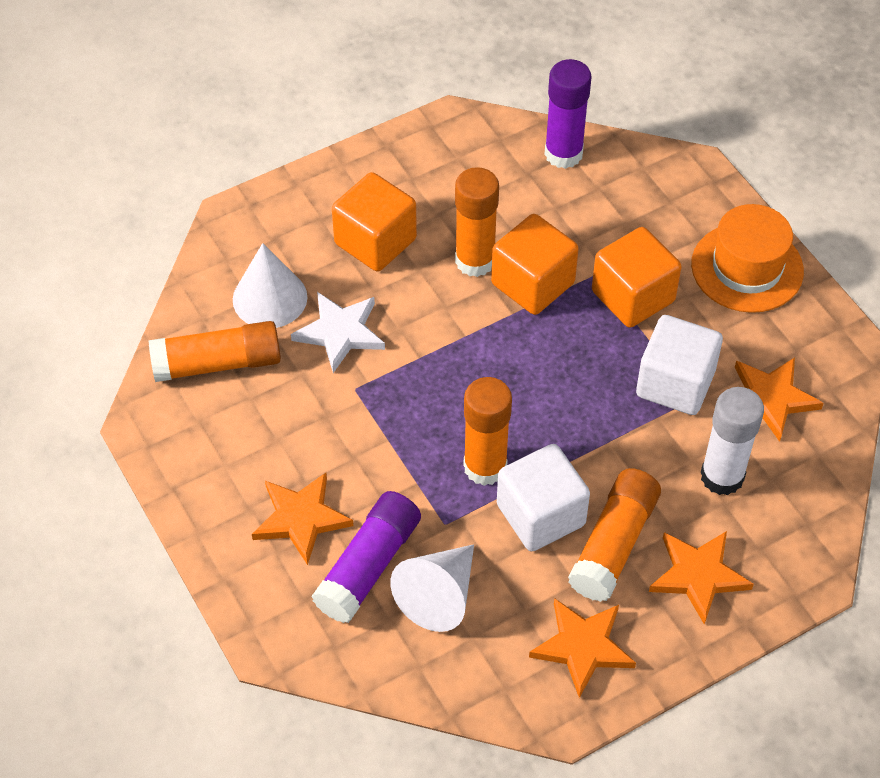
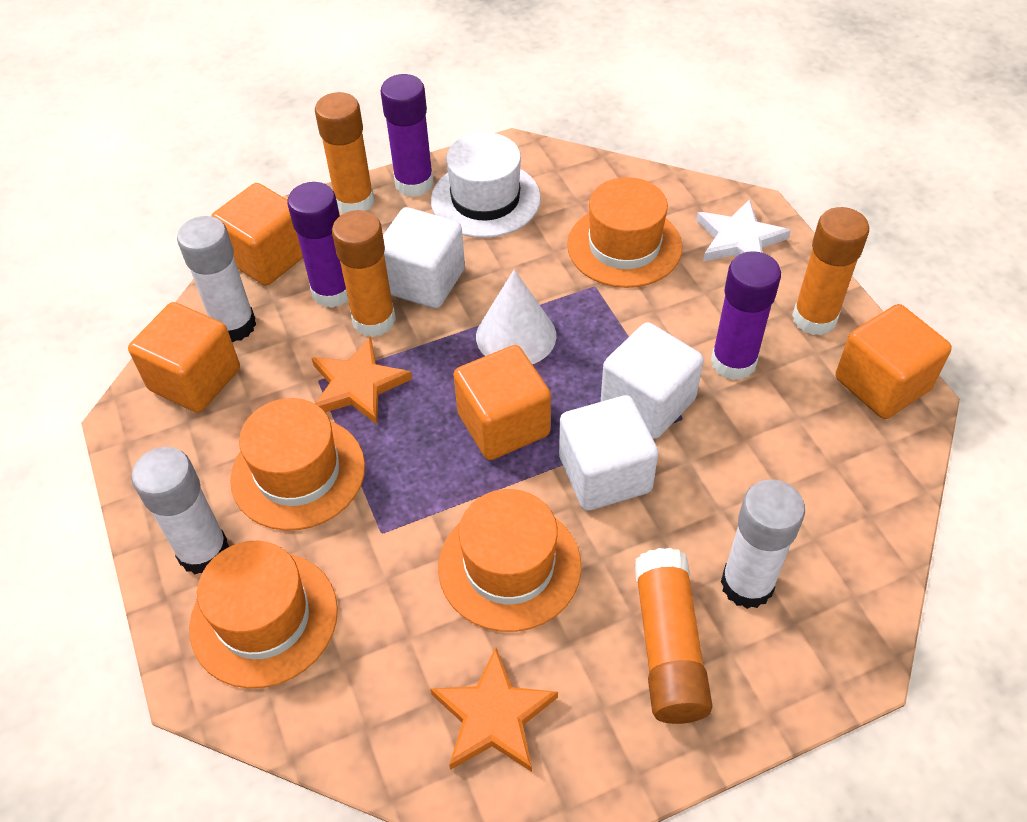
orange cube: [332,172,417,272] [491,214,579,315] [592,227,682,328] = 3 -> [128,302,240,413] [211,183,303,286] [453,345,551,460] [835,304,952,419] = 4
orange hat: [691,204,804,313] = 1 -> [189,541,338,688] [230,398,365,531] [438,489,581,632] [567,177,682,288] = 4
orange star: [252,473,353,565] [529,598,636,698] [649,531,754,624] [735,357,824,442] = 4 -> [312,337,412,424] [430,648,558,772] = 2
purple glue stick: [311,491,421,623] [544,59,592,169] = 2 -> [287,182,348,308] [380,74,434,197] [711,251,781,380] = 3
white cone: [233,243,307,328] [390,544,474,632] = 2 -> [476,269,556,364] = 1
white cube: [497,444,590,551] [636,315,723,415] = 2 -> [383,207,465,309] [559,395,658,511] [601,322,704,439] = 3
white glue stick: [701,387,764,495] = 1 -> [131,447,229,574] [177,216,256,342] [721,479,805,609] = 3
white hat: none = 0 -> [431,132,541,238] = 1

